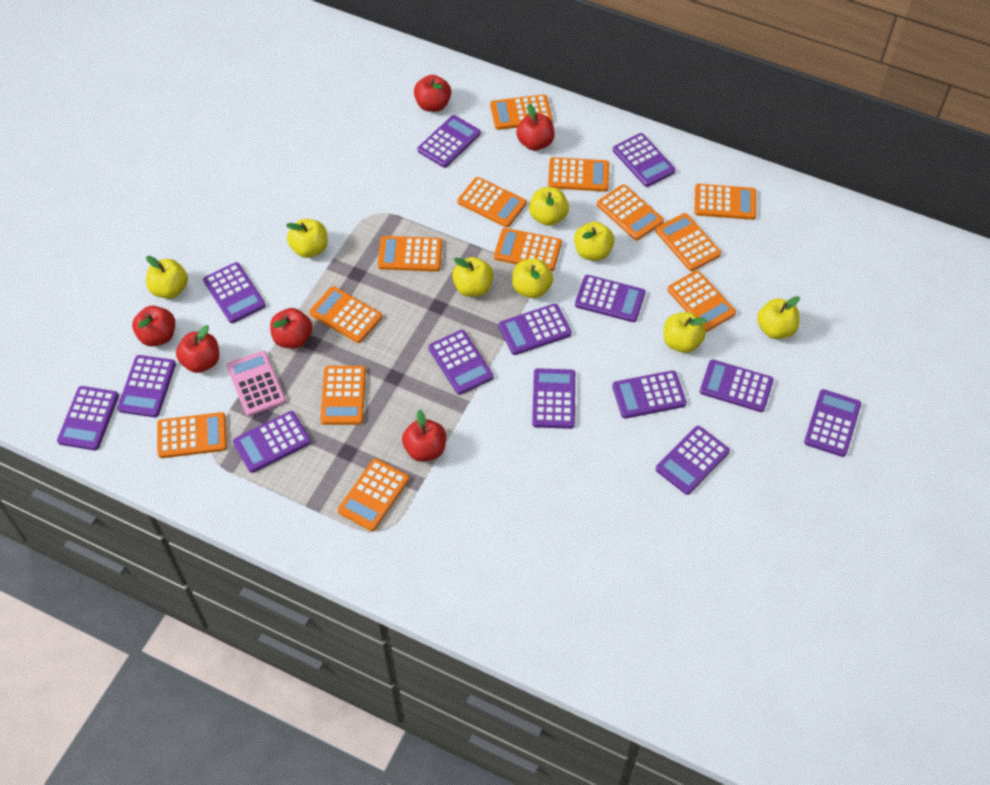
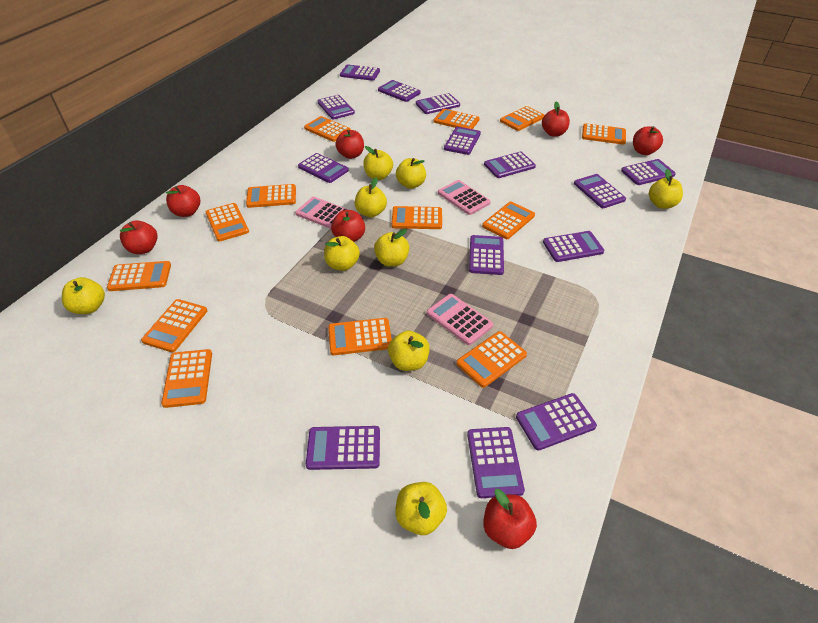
pink calculator: [227,351,286,416] = 1 -> [295,197,349,229] [427,294,493,345] [438,180,491,215] = 3
red apple: [132,306,175,346] [176,325,219,373] [270,308,312,349] [402,410,446,462] [414,75,451,112] [516,104,555,151] = 6 -> [120,220,158,254] [166,185,200,217] [331,210,365,242] [335,130,364,159] [483,489,537,549] [542,101,570,137] [633,126,663,155] = 7
yellow apple: [146,256,188,299] [286,219,328,258] [452,257,493,297] [512,258,553,298] [529,187,569,226] [574,221,615,261] [664,312,707,353] [757,296,800,339] = 8 -> [62,277,105,314] [324,236,360,271] [355,177,387,217] [363,146,393,180] [374,229,409,267] [388,330,430,371] [395,482,447,535] [396,158,426,189] [649,169,683,209] = 9

